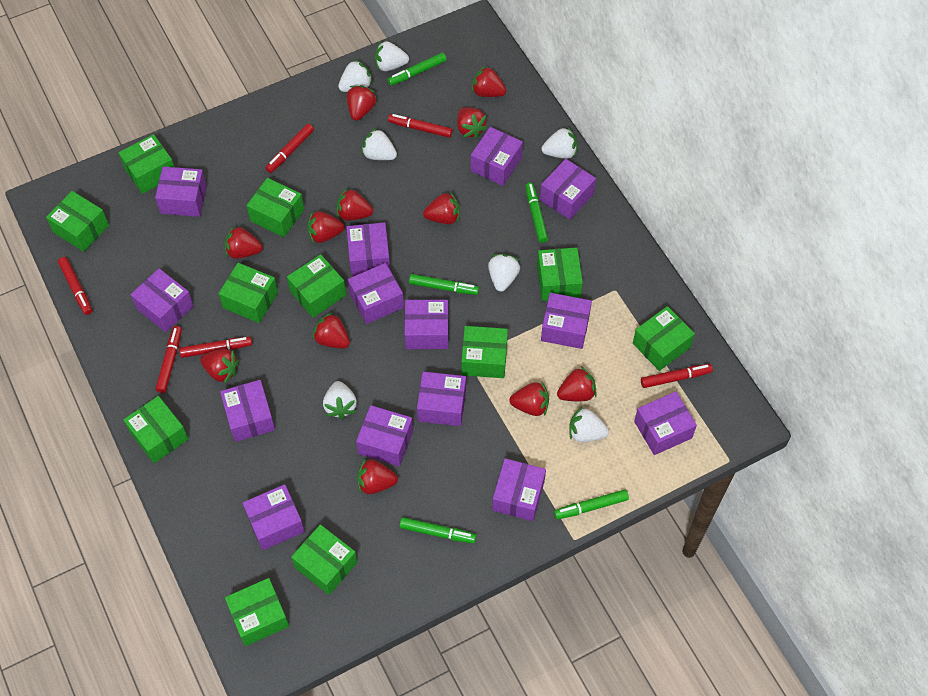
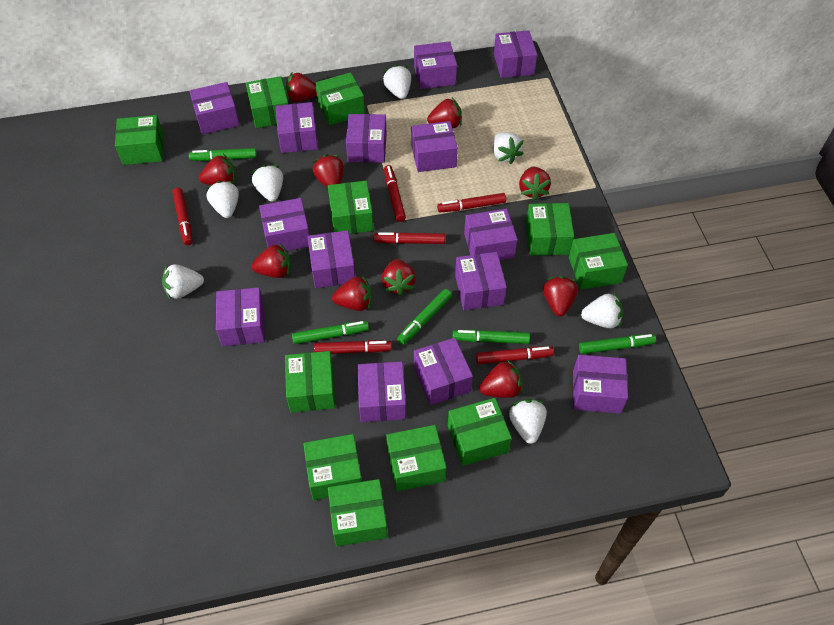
red strawberry: [200,349,239,384] [225,226,263,259] [307,211,345,243] [312,313,350,349] [337,188,373,221] [347,85,377,121] [357,459,398,494] [423,192,460,224] [457,107,488,138] [472,66,507,97] [509,381,549,416] [557,366,597,401] = 12 -> [199,154,236,185] [252,243,291,278] [285,72,317,102] [313,154,344,188] [332,275,372,311] [382,259,416,296] [427,98,462,128] [480,359,523,398] [519,167,551,201] [543,276,578,317] = 10

